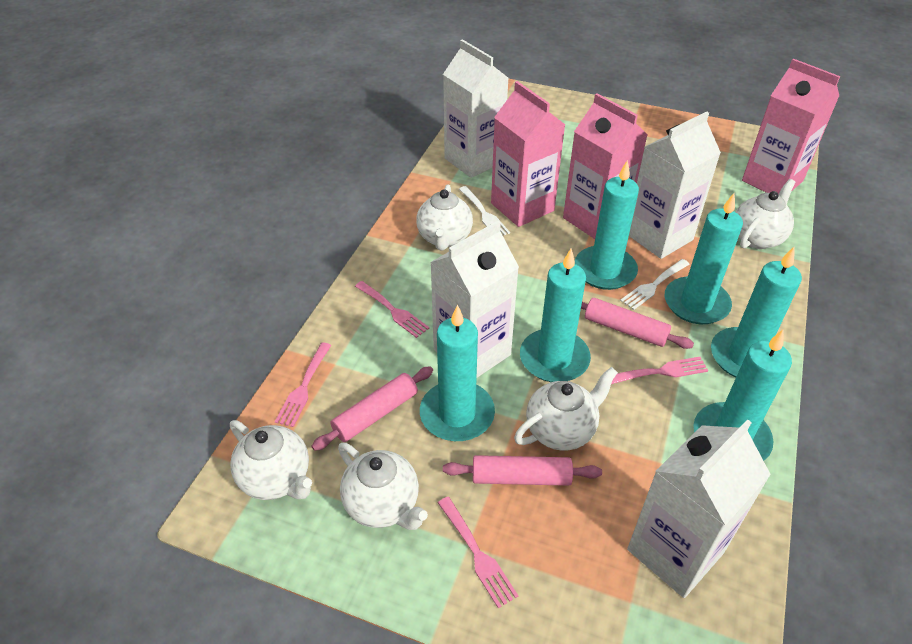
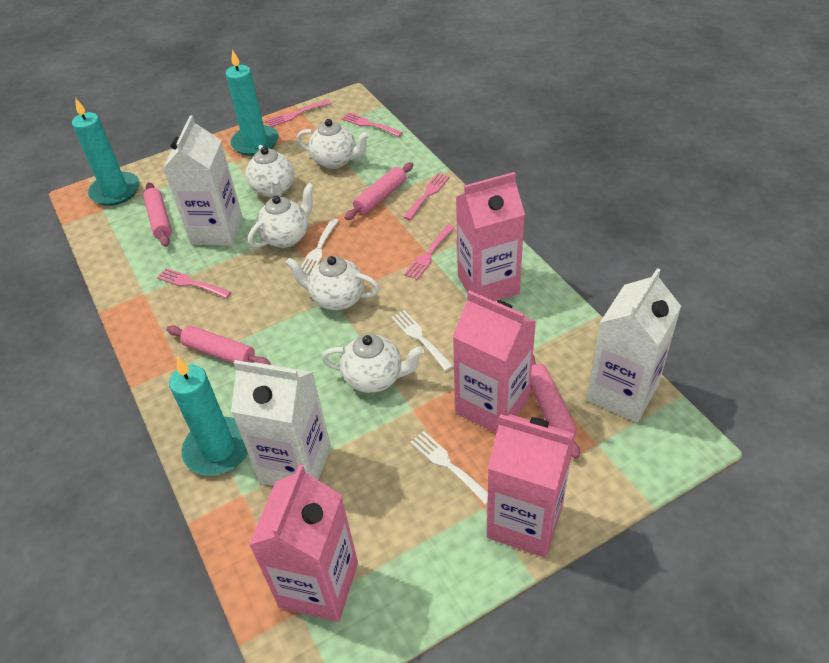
pink carton: [491,81,565,227] [563,94,648,239] [742,59,840,194] = 3 -> [249,464,358,622] [452,290,536,434] [456,172,525,301] [487,414,575,558] = 4
pink fork: [275,342,331,427] [355,281,429,338] [438,497,519,608] [611,357,708,384] = 4 -> [157,268,231,298] [266,100,331,127] [342,112,403,137] [403,173,450,220] [404,225,455,280] = 5
pink rolling pin: [311,366,433,451] [443,455,602,486] [581,298,694,349] = 3 -> [143,182,172,247] [166,325,271,365] [344,162,413,220] [530,355,580,458] = 4
turquoise candle: [420,305,495,441] [520,248,591,382] [575,160,639,290] [665,193,743,324] [694,330,792,461] [711,247,802,378] = 6 -> [72,98,140,206] [169,357,248,476] [226,49,279,156] = 3
white carton: [430,221,519,378] [443,39,508,178] [627,419,771,598] [629,112,721,259] = 4 -> [163,116,243,246] [231,360,331,486] [587,268,681,422] = 3
white fork: [459,186,510,235] [620,259,690,310] = 2 -> [301,218,339,275] [391,310,453,371] [410,431,488,505] = 3

